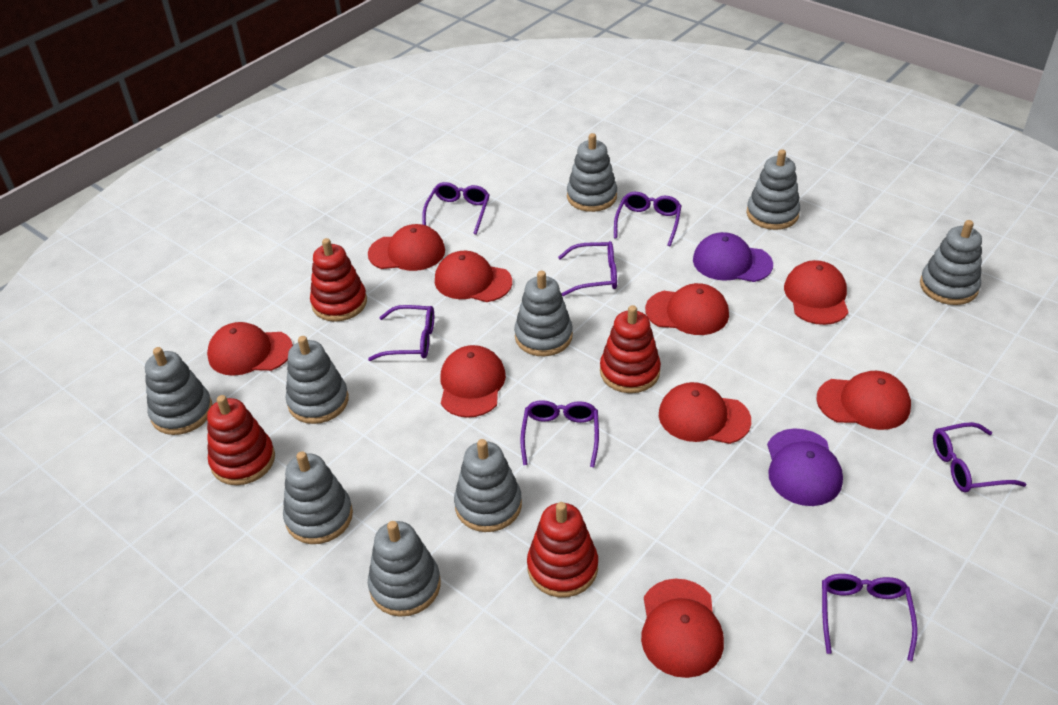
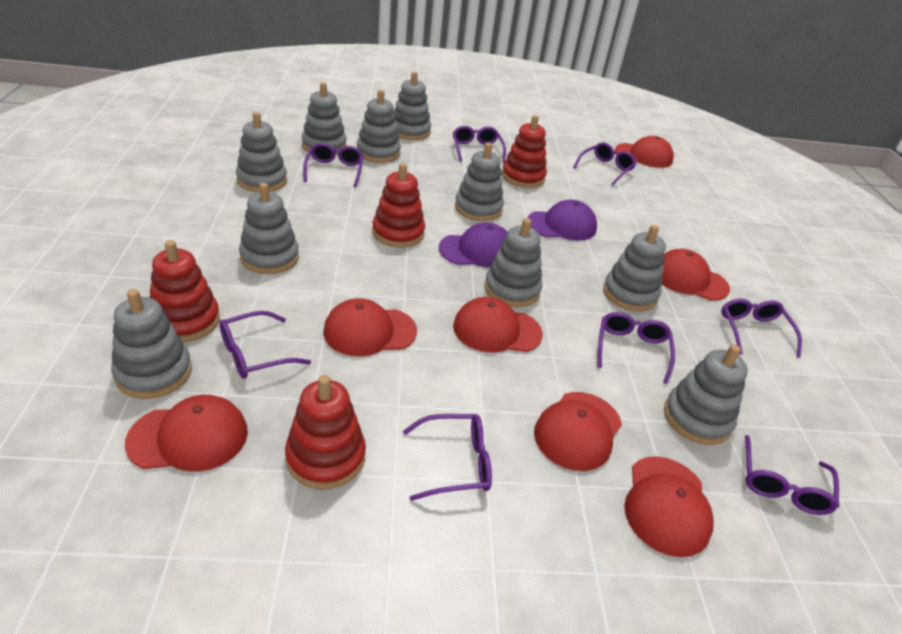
grey stacking toy: [145,347,213,435] [283,451,353,544] [286,336,349,424] [368,521,441,617] [454,439,522,532] [514,271,573,356] [567,133,617,212] [746,150,800,230] [920,220,982,305] = 9 -> [111,289,192,399] [236,112,287,192] [239,183,299,274] [302,82,347,154] [357,90,401,163] [393,72,431,140] [455,143,504,221] [484,218,542,307] [603,225,666,312] [664,344,748,445] = 10
purple glasses: [368,305,434,361] [422,182,490,235] [520,400,599,467] [558,241,617,296] [614,192,682,246] [822,574,918,661] [933,422,1026,493] = 7 -> [219,311,311,379] [303,143,363,187] [403,414,492,501] [453,126,506,163] [573,142,637,186] [597,312,675,384] [721,299,802,358] [745,435,839,515] = 8
red cap: [207,322,293,376] [368,224,445,271] [435,251,512,302] [441,345,506,418] [641,579,724,678] [645,283,729,335] [659,382,751,444] [784,260,848,325] [816,371,911,430] = 9 -> [125,395,248,472] [323,298,417,356] [453,297,543,352] [534,392,622,471] [615,136,674,168] [624,456,714,557] [662,249,730,301] = 7

